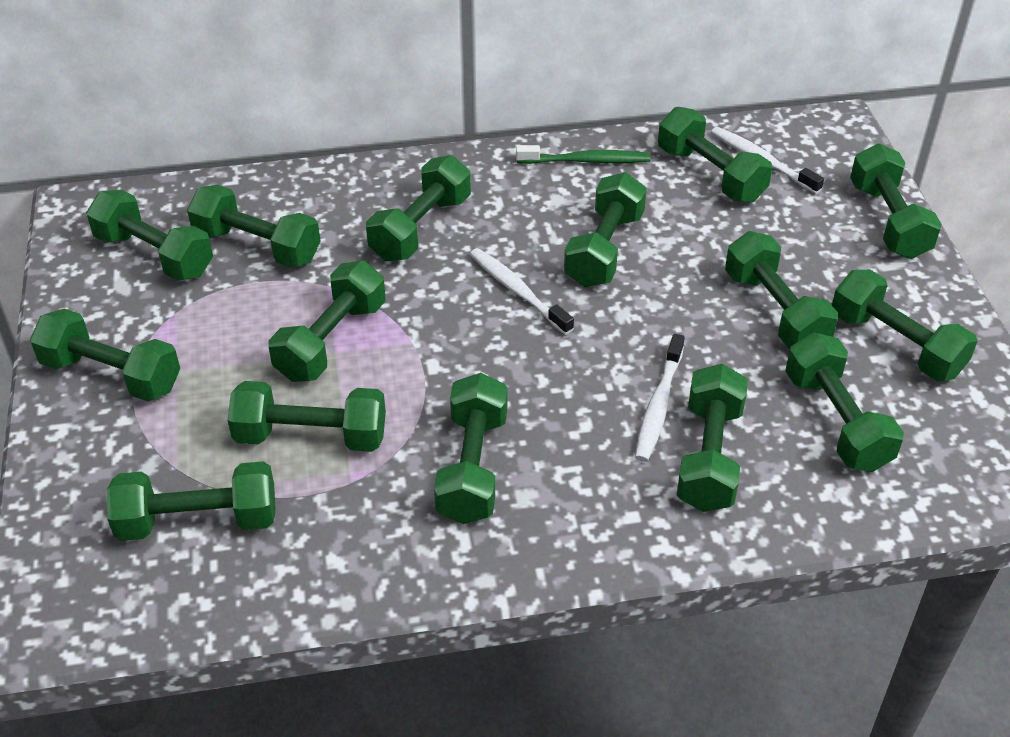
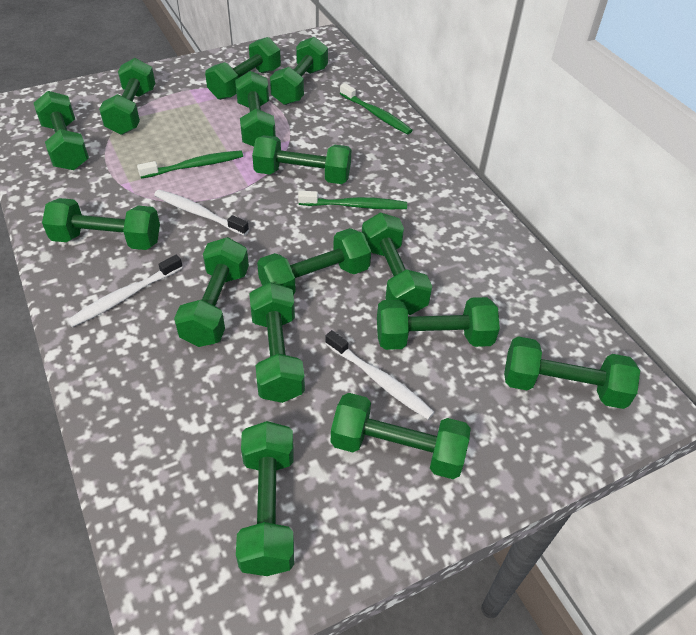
green toothbrush: [516,145,651,164] = 1 -> [137,150,243,179] [298,191,407,210] [340,83,412,134] = 3

